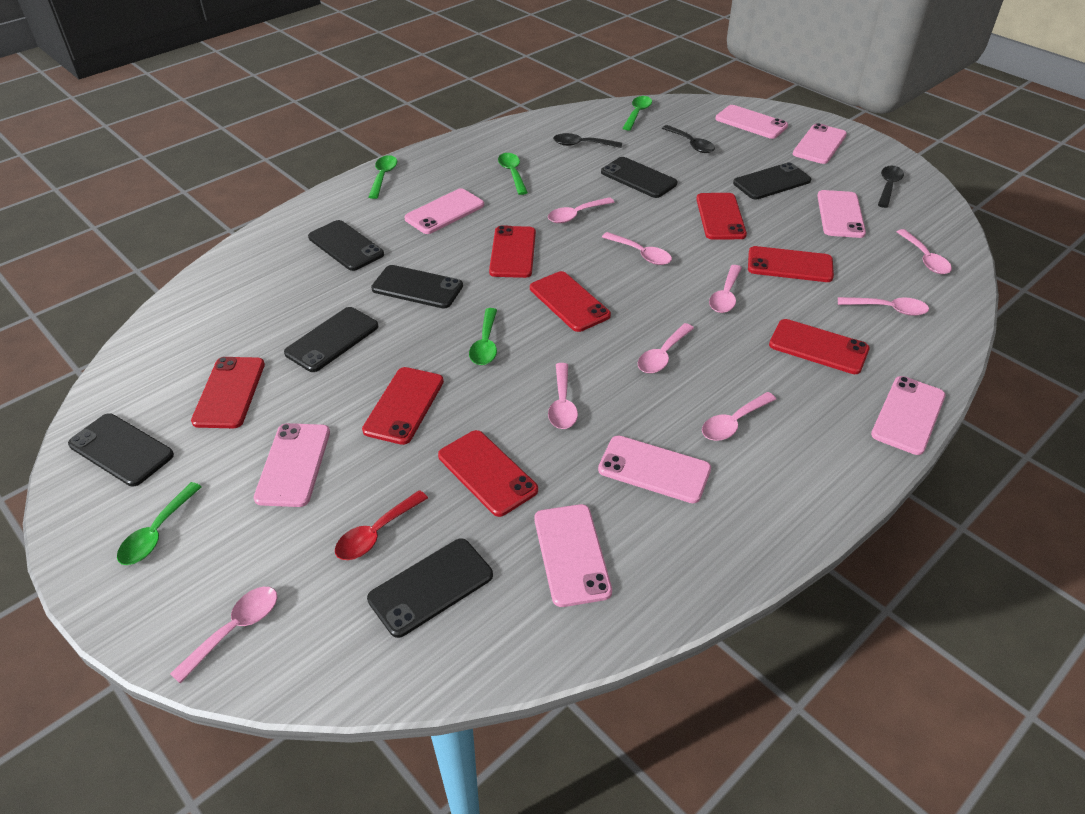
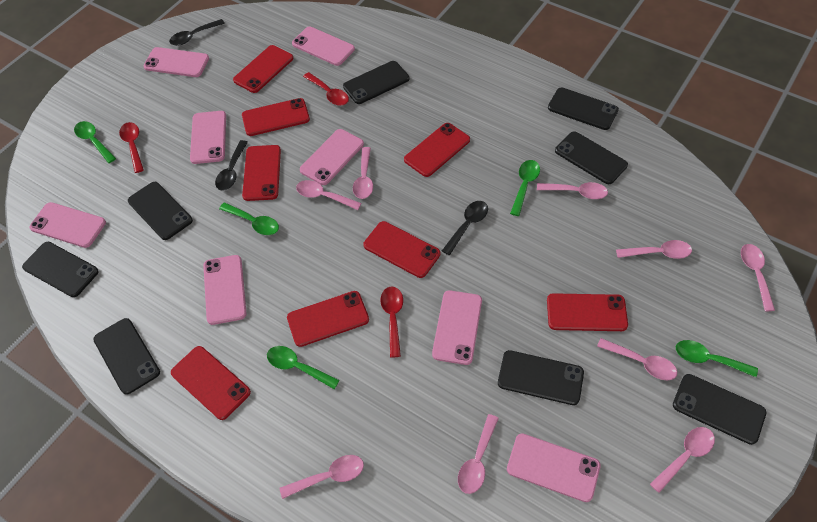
black phone: [68,413,174,486] [284,307,378,372] [308,220,384,271] [367,538,493,638] [371,265,463,308] [601,157,677,198] [733,162,811,200] = 7 -> [22,242,99,297] [93,318,160,395] [128,182,193,240] [343,61,409,104] [498,350,584,405] [548,88,619,130] [555,131,628,184] [673,374,766,445] = 8
red spoon: [335,490,428,560] = 1 -> [119,122,144,173] [303,72,349,106] [380,287,403,357] = 3

